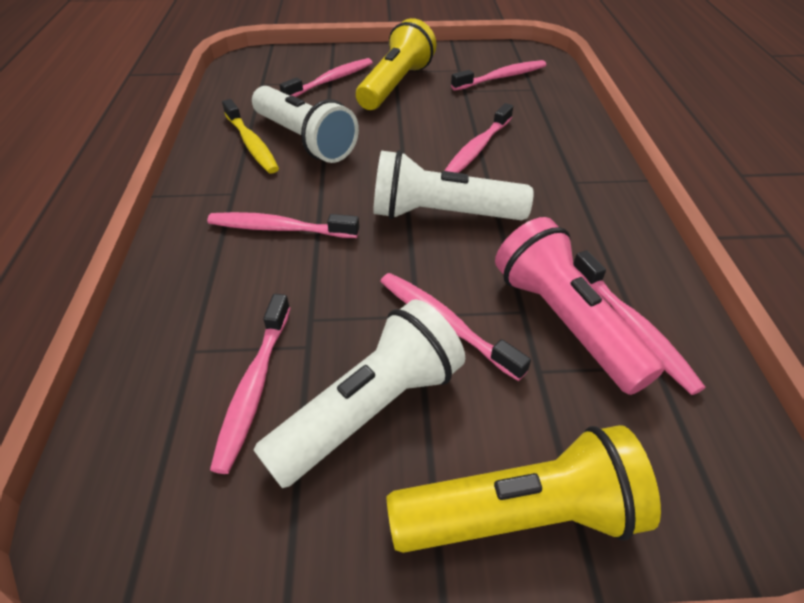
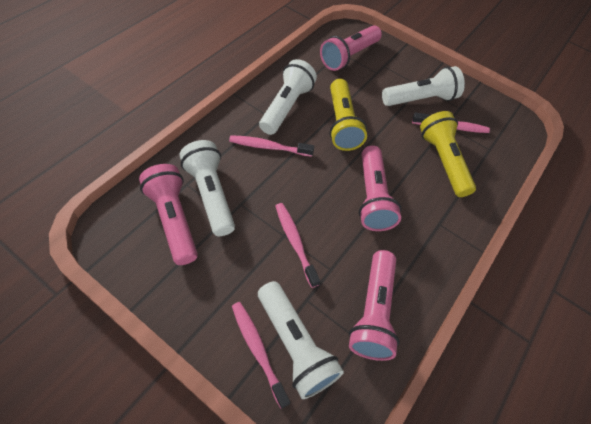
pink flashlight: [495,217,664,395] = 1 -> [139,164,198,265] [320,25,382,71] [349,250,400,361] [359,145,401,231] = 4
pink toothbrush: [207,212,359,238] [210,294,290,474] [279,58,373,97] [380,273,531,381] [444,103,513,173] [451,60,546,91] [573,250,705,395] = 7 -> [229,135,314,157] [232,302,290,409] [275,203,320,288] [412,113,490,133] = 4
white flashlight: [252,86,359,163] [254,299,465,488] [373,150,533,220] = 3 -> [180,140,235,236] [258,281,344,399] [259,59,317,135] [382,66,465,106] = 4
yellow toothbrush: [222,99,279,174] = 1 -> none = 0

